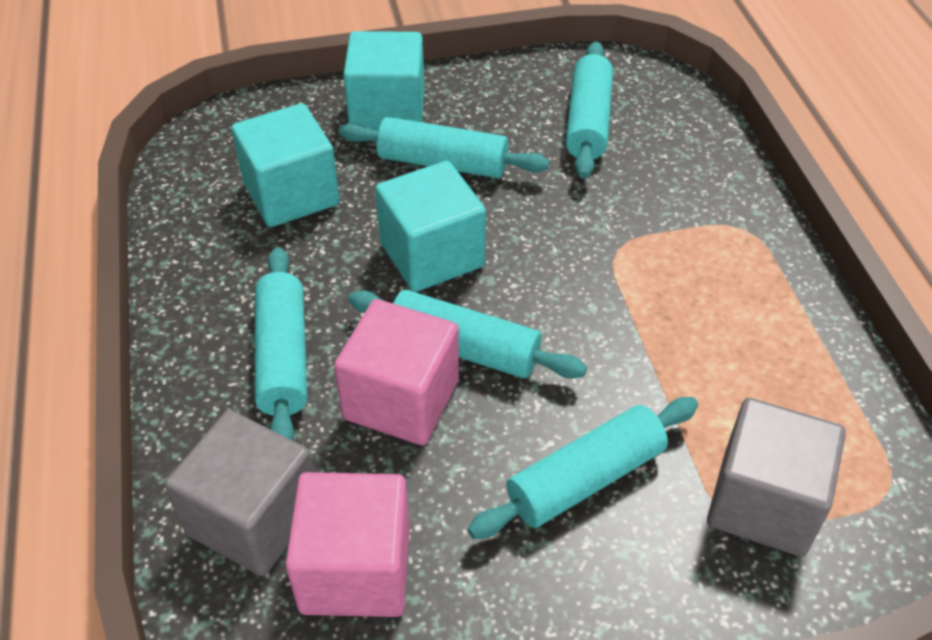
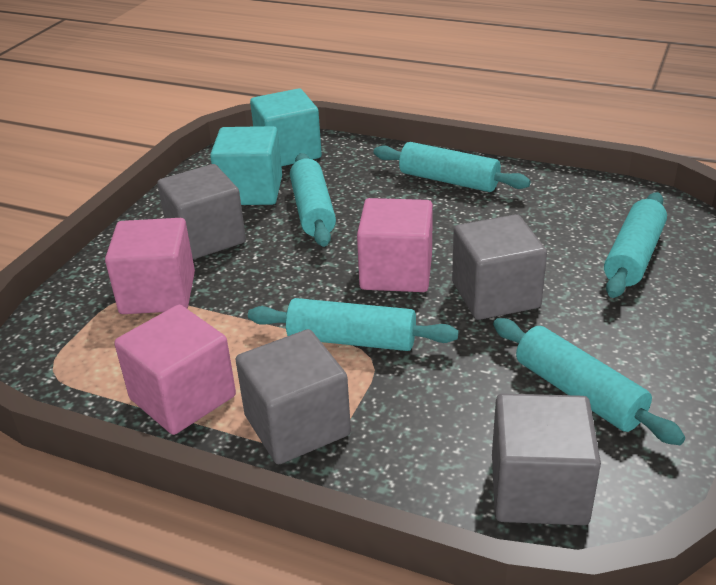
grey cube: [165,410,314,576] [707,398,846,557] = 2 -> [157,164,246,259] [236,329,351,464] [452,214,547,320] [492,394,601,525] = 4
pink cube: [285,472,410,617] [334,299,459,445] = 2 -> [105,218,195,314] [114,305,236,435] [357,198,433,292] = 3
turquoise cube: [231,103,340,227] [343,31,425,131] [375,161,486,292] = 3 -> [210,126,282,205] [250,88,322,167] = 2

